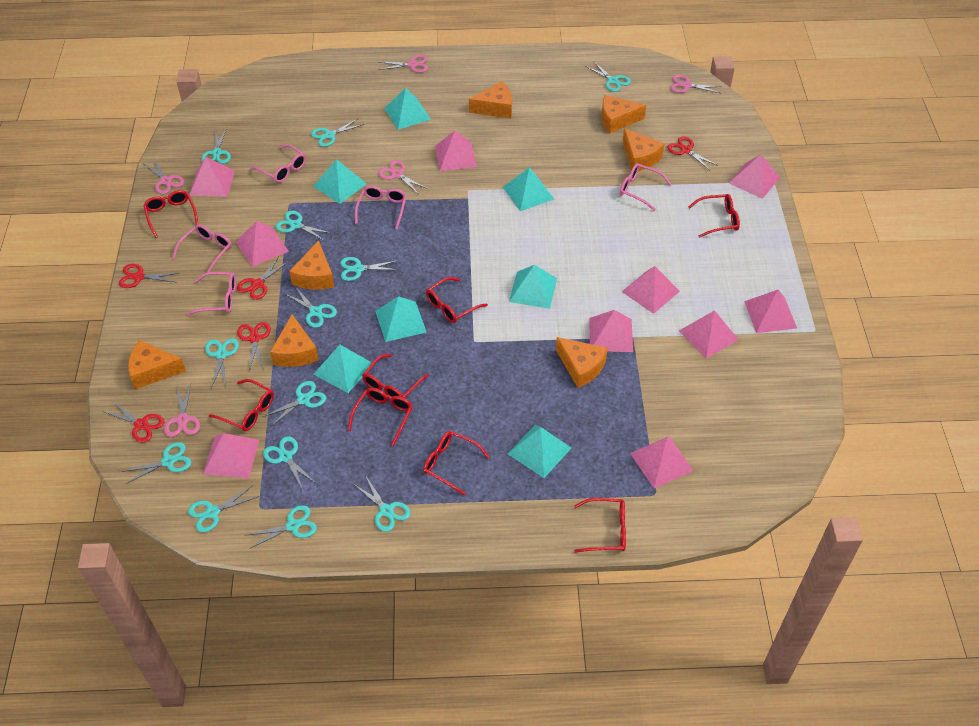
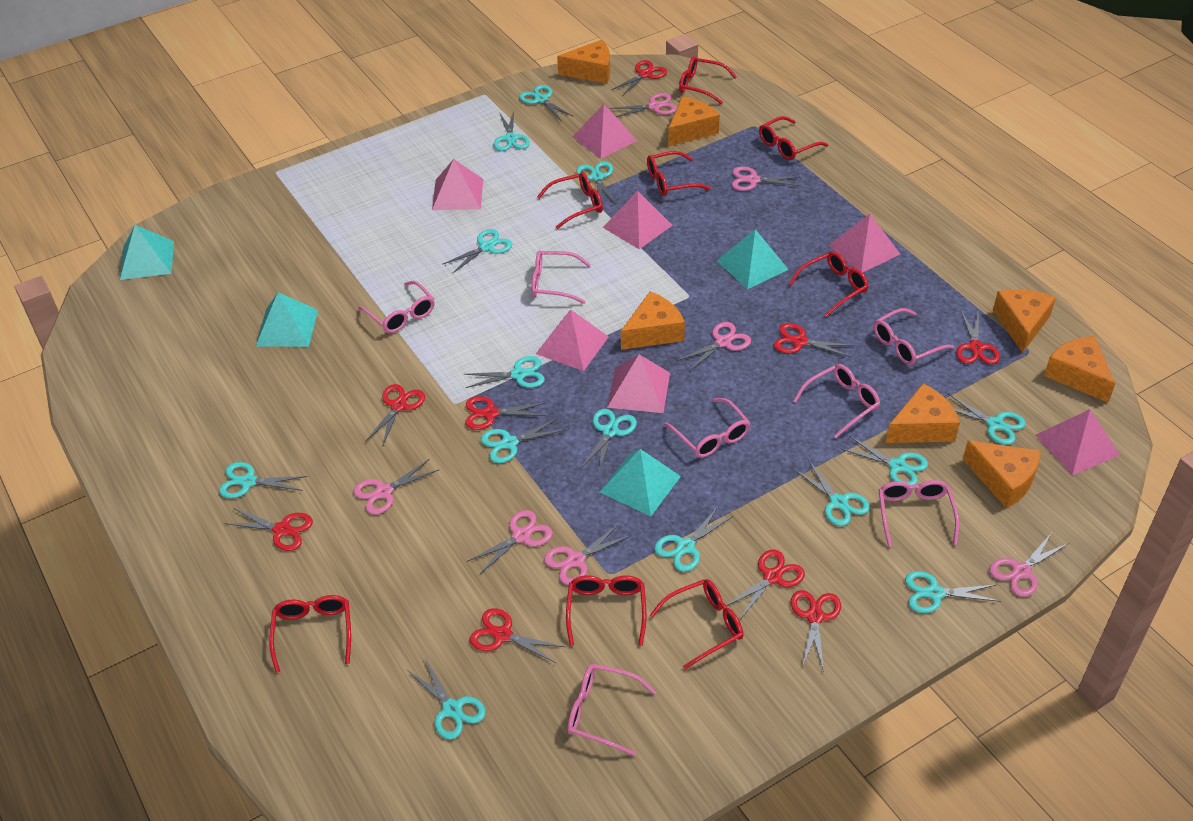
pink glasses: [172,224,232,276] [187,272,236,315] [250,144,306,183] [355,186,407,229] [620,163,672,211] = 5 -> [358,280,435,333] [531,250,591,304] [567,664,656,756] [664,398,750,458] [793,364,880,438] [874,308,954,365] [879,480,959,547] = 7
pink pyramid: [190,157,235,197] [203,433,259,479] [236,221,289,267] [435,131,477,171] [589,310,633,352] [622,266,680,314] [630,437,694,488] [679,310,739,359] [729,154,780,199] [744,290,797,333] = 10 -> [432,159,483,210] [536,310,609,371] [573,104,637,159] [602,191,673,249] [607,354,670,413] [828,214,900,273] [1035,409,1120,475] = 7
pink scissors: [144,159,185,194] [164,384,200,437] [378,160,428,194] [379,55,428,73] [670,75,722,93] = 5 -> [354,459,439,515] [467,510,553,574] [544,524,630,585] [610,93,677,117] [677,322,751,371] [732,166,801,191] [990,532,1069,597] = 7
red scissors: [102,402,165,443] [119,264,179,288] [237,257,289,300] [237,322,271,371] [667,136,718,170] = 5 -> [224,508,313,551] [365,384,425,447] [465,396,547,430] [470,608,565,664] [611,60,667,96] [726,550,805,619] [774,323,855,357] [791,590,841,672] [956,310,1000,364] = 9
turquoise pyramid: [313,159,367,204] [314,345,372,393] [375,296,426,342] [384,88,431,130] [503,167,554,211] [508,424,571,478] [509,265,557,309] = 7 -> [120,225,174,280] [256,292,318,347] [600,449,681,516] [717,229,789,289] = 4
turquoise scissors: [121,442,191,484] [188,486,259,533] [201,128,231,164] [205,338,239,388] [247,505,317,549] [263,381,326,427] [263,436,316,490] [275,211,331,241] [284,285,337,328] [311,119,364,147] [340,257,398,281] [353,475,410,532] [585,62,631,92] = 13 -> [219,462,307,498] [406,659,486,740] [442,229,512,273] [464,356,545,388] [481,418,565,463] [494,111,530,151] [519,85,574,120] [576,161,616,204] [581,409,637,472] [654,507,733,572] [794,459,870,526] [840,436,928,485] [905,571,1001,613] [948,394,1026,445] = 14

